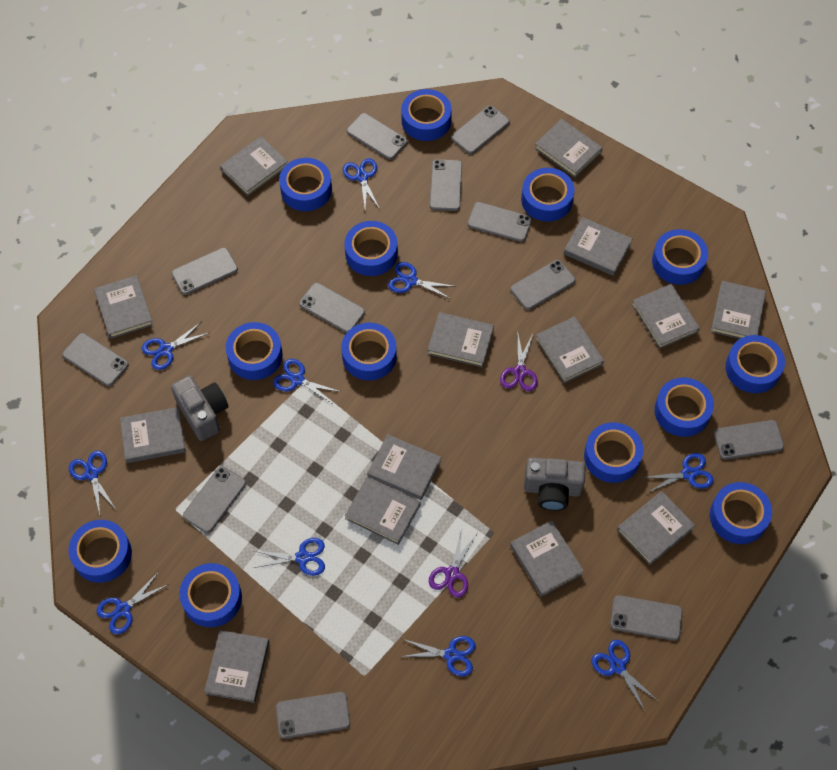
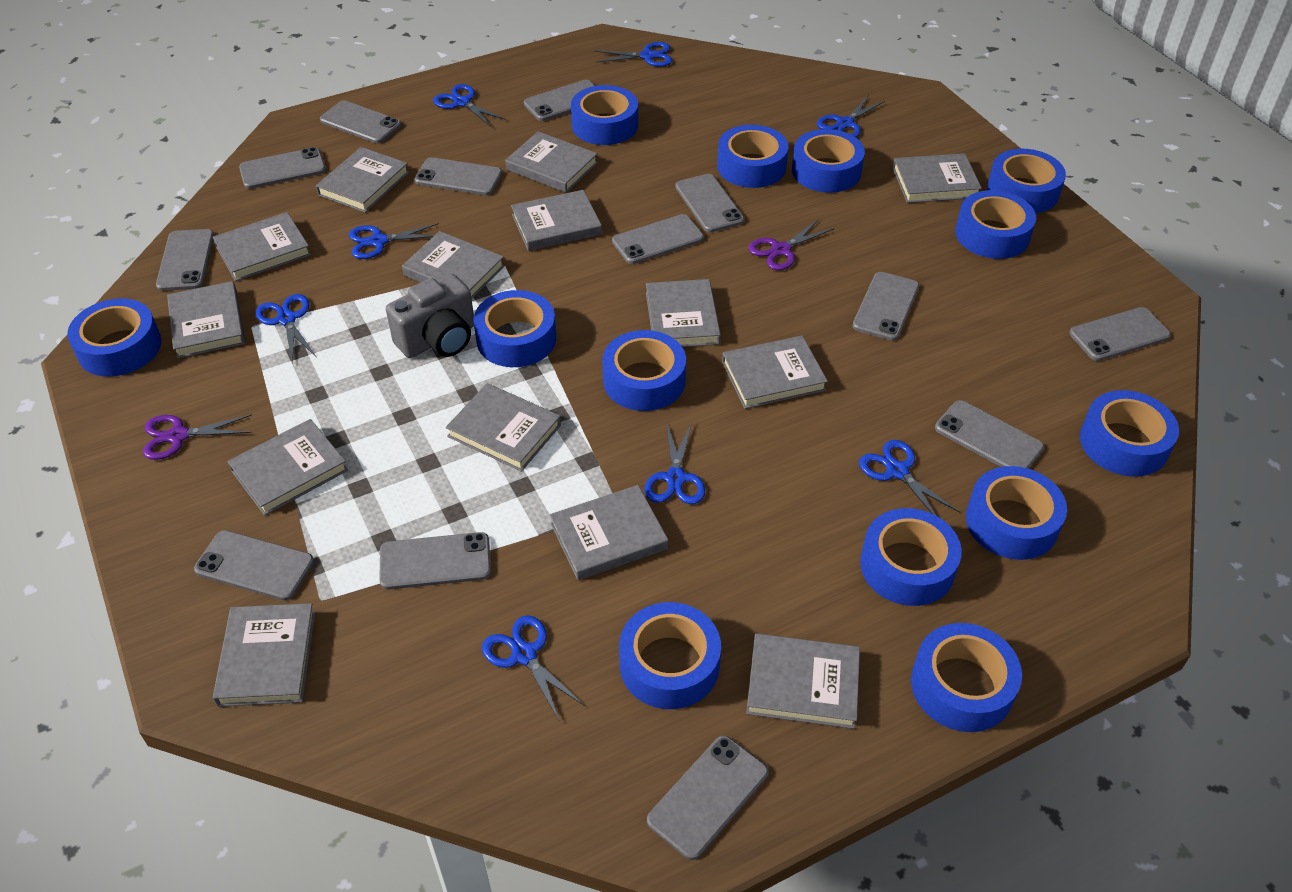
blue scissors: [69,451,115,515] [97,572,169,634] [142,322,209,370] [254,538,325,576] [273,359,341,405] [343,158,380,209] [388,262,453,299] [400,636,476,676] [592,640,658,711] [641,453,714,493] = 10 -> [256,294,316,363] [349,223,439,259] [433,84,506,127] [482,615,585,720] [595,42,672,67] [644,421,705,504] [817,96,885,137] [859,440,960,515] = 8
grey camera: [171,376,228,441] [524,457,586,511] = 2 -> [386,274,474,358] = 1
grey phone: [62,333,129,386] [172,248,238,295] [183,466,246,533] [276,692,350,739] [299,283,365,333] [347,113,407,160] [430,159,462,211] [451,105,510,154] [467,202,532,242] [510,260,575,310] [610,595,683,641] [714,420,784,460] = 12 -> [156,229,214,291] [194,530,314,601] [239,147,326,189] [320,100,401,143] [379,532,491,590] [414,157,502,195] [524,80,595,121] [612,214,704,264] [647,736,768,860] [675,174,744,232] [852,272,919,341] [935,400,1044,469] [1069,307,1171,361] = 13

